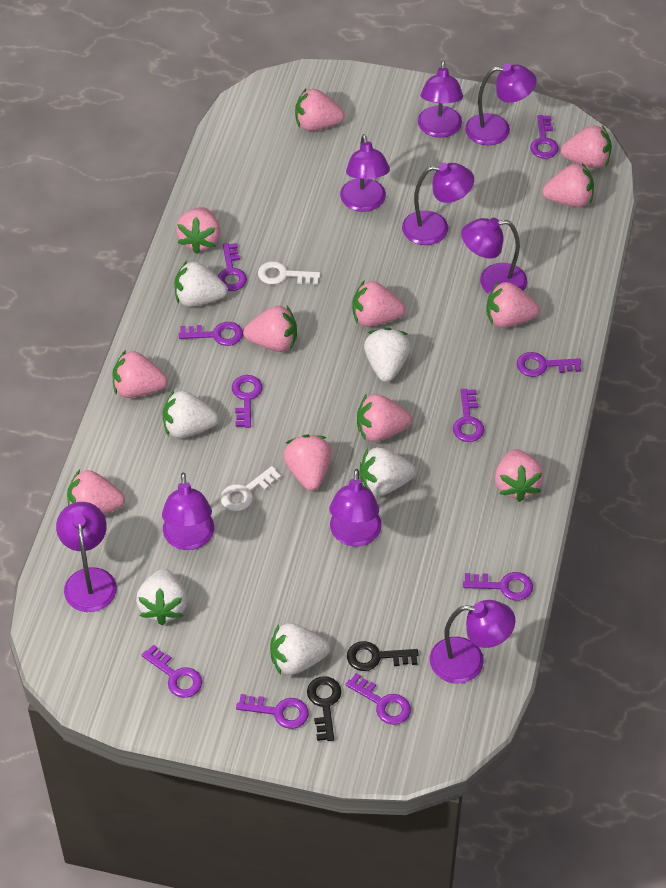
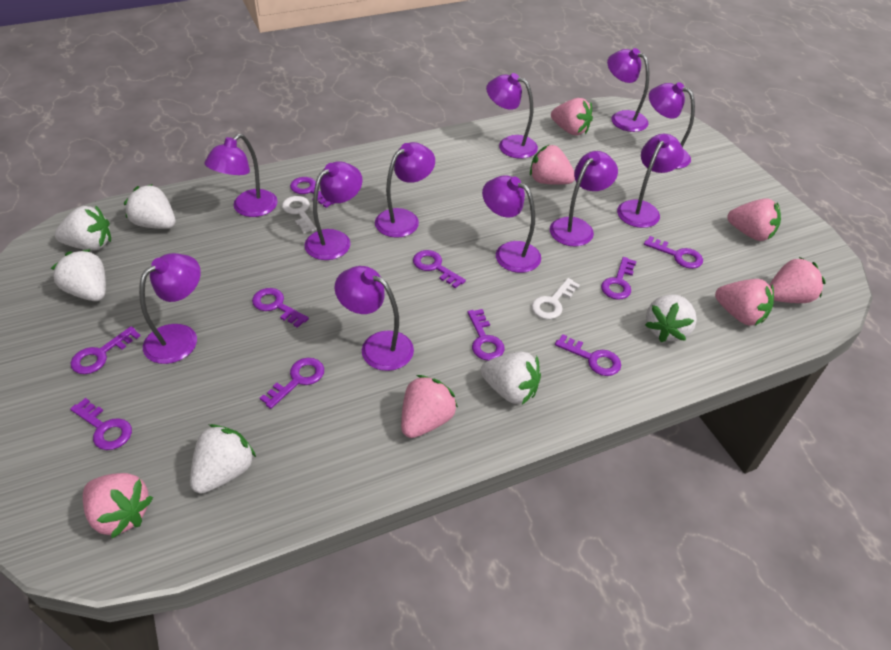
black key: [307,676,342,741] [347,641,418,671] = 2 -> none = 0
pink strawberry: [67,469,125,514] [112,350,168,398] [176,207,220,254] [243,306,297,352] [283,435,332,491] [295,88,345,131] [352,281,406,327] [357,394,412,442] [486,281,540,328] [495,449,544,502] [542,163,594,207] [561,125,612,168] = 12 -> [83,473,153,538] [401,375,458,438] [530,144,575,185] [551,98,593,135] [715,279,774,326] [727,198,781,241] [769,257,825,303] = 7
purple lamp: [56,502,117,612] [162,473,214,550] [329,469,382,547] [340,134,390,212] [402,163,474,245] [418,61,463,138] [430,600,515,683] [461,218,527,295] [465,64,537,145] = 9 -> [139,253,201,364] [204,134,278,217] [304,161,363,260] [334,266,414,371] [375,142,435,238] [482,175,541,273] [486,73,538,159] [550,151,618,247] [607,48,649,132] [617,134,684,228] [649,82,695,169] = 11

